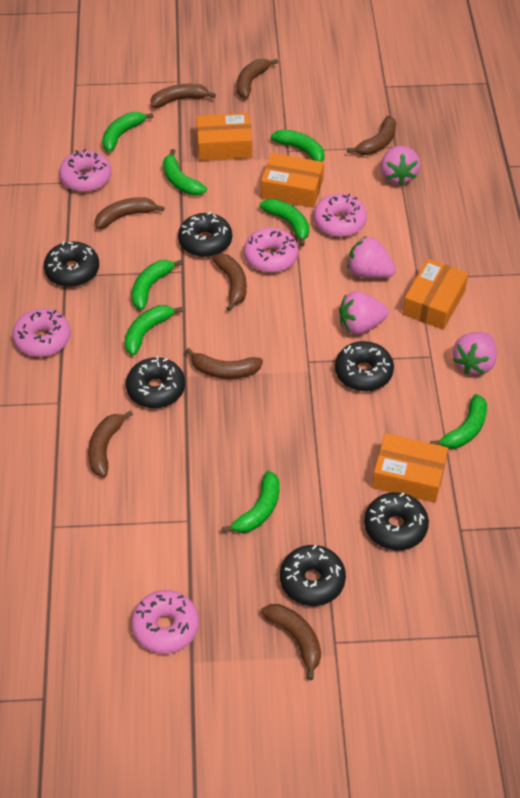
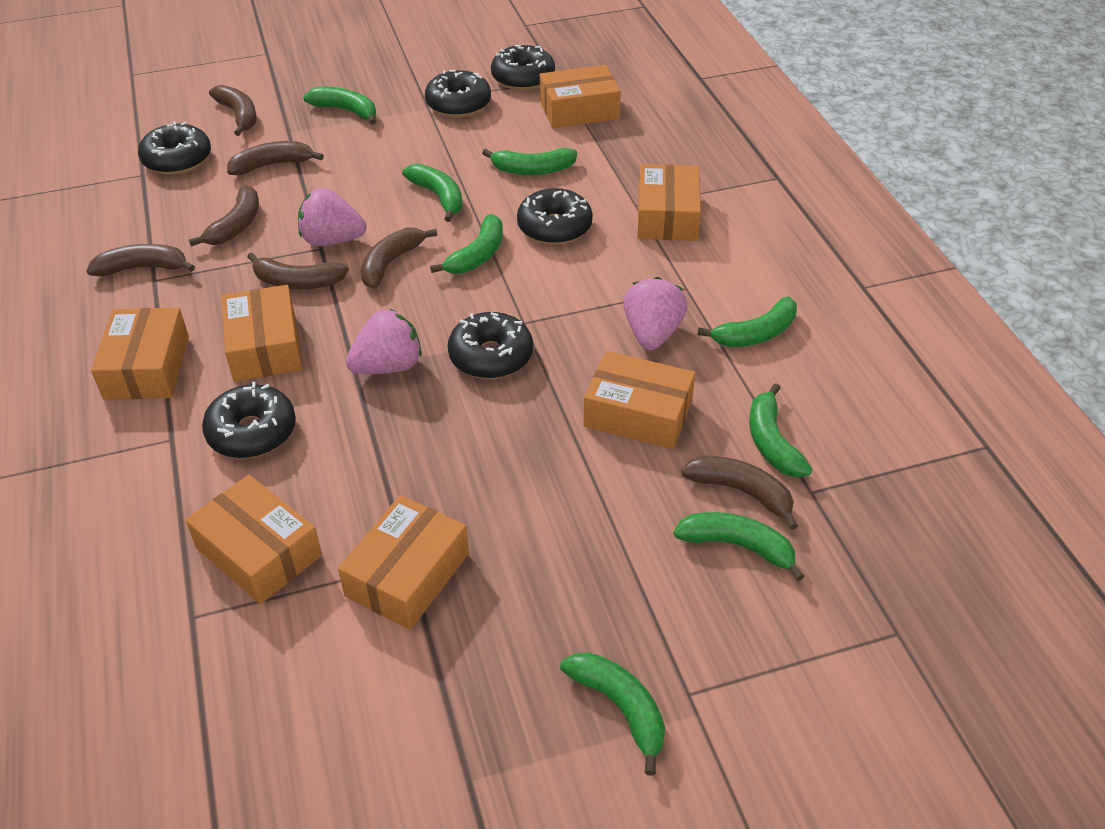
brown banana: [88,411,133,477] [95,197,164,229] [151,84,216,108] [186,348,263,379] [212,253,247,311] [237,59,278,99] [261,604,321,680] [347,116,396,155] = 8 -> [87,244,195,276] [189,185,259,247] [209,85,257,136] [227,141,324,175] [247,252,349,289] [361,228,437,289] [681,456,798,530] = 7
orange box: [196,113,252,161] [261,153,324,208] [372,433,448,503] [403,259,468,330] = 4 -> [91,308,189,400] [185,475,322,604] [221,285,302,382] [338,495,469,630] [540,65,621,128] [584,351,695,449] [637,164,701,241] = 7
pink donut: [12,309,71,357] [59,149,111,192] [131,590,199,654] [244,228,298,273] [313,193,367,237] = 5 -> none = 0
pink strawberry: [339,291,389,335] [347,236,396,278] [381,146,420,186] [453,332,497,375] = 4 -> [298,188,367,246] [346,309,422,374] [624,277,687,350] = 3

